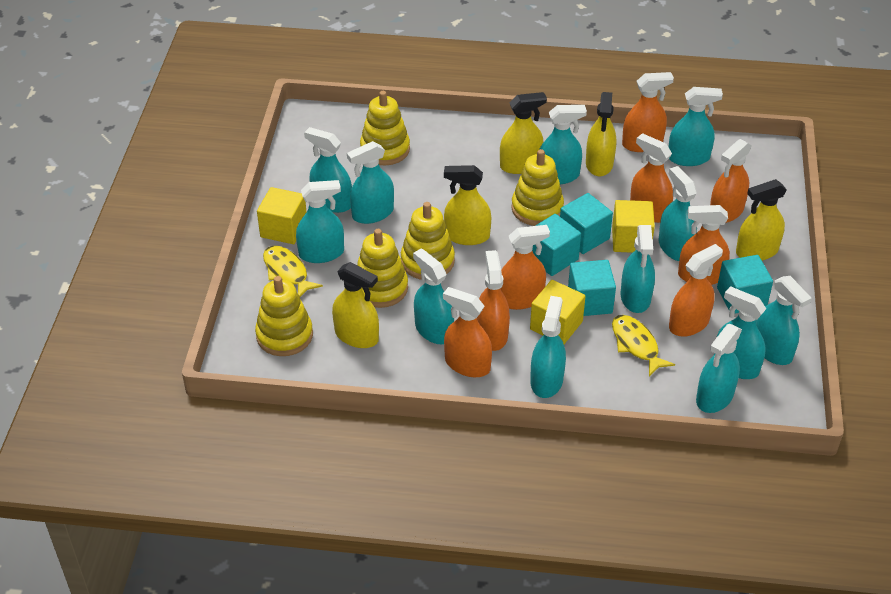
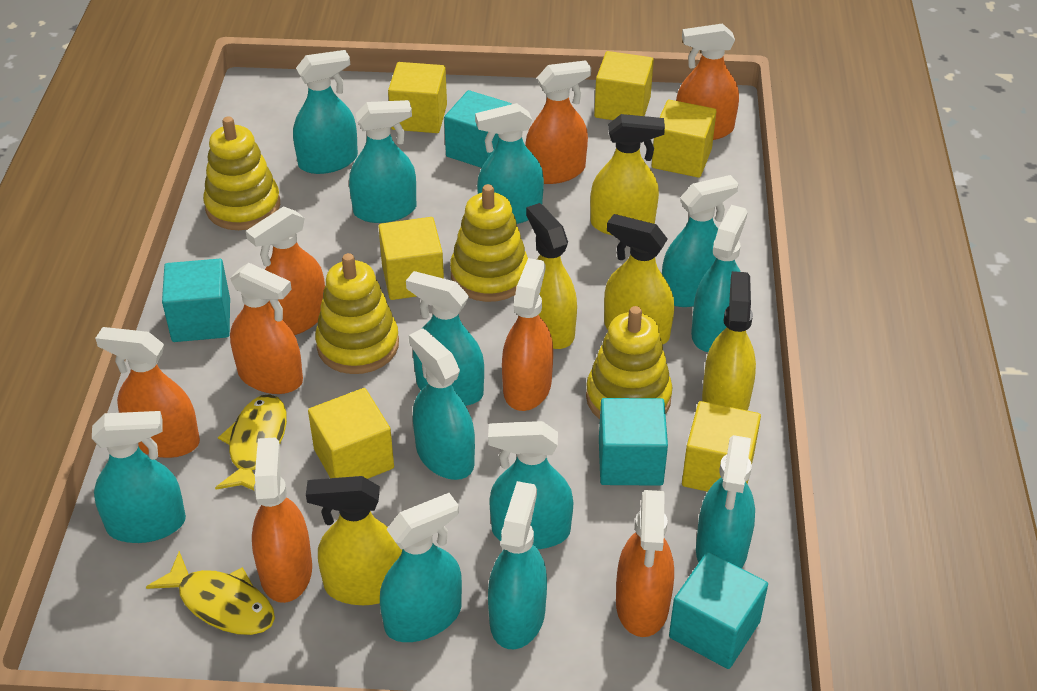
yellow cube: [257,187,306,244] [530,280,586,344] [612,200,655,253] = 3 -> [308,388,394,479] [378,217,444,300] [388,62,447,133] [594,51,654,120] [652,100,716,178] [682,401,761,492] = 6
yellow stacking toy: [255,276,313,356] [357,229,408,308] [360,91,410,165] [401,202,455,280] [511,149,564,226] = 5 -> [203,116,280,230] [315,253,399,374] [450,184,528,302] [586,306,673,420] = 4

